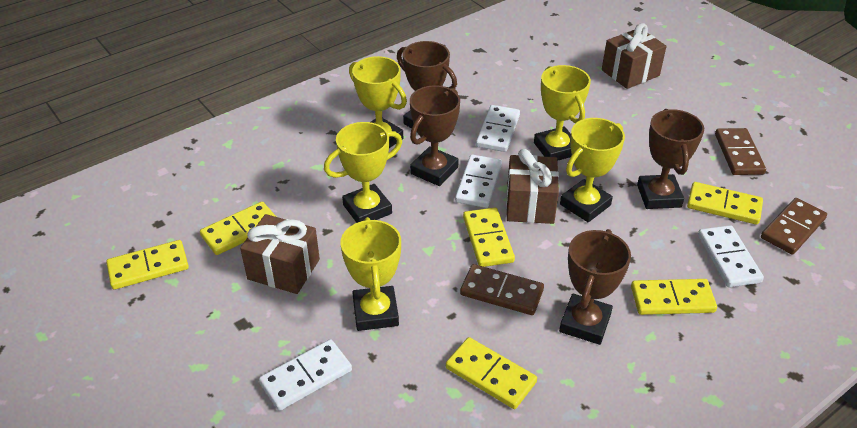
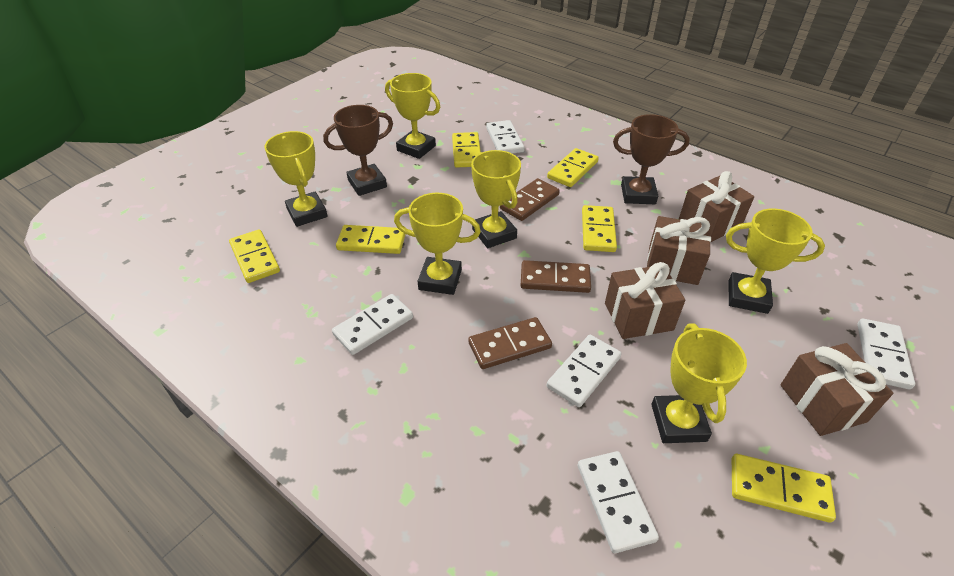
brown gift: [240,214,320,294] [506,149,559,224] [602,23,667,89] = 3 -> [605,262,685,339] [647,216,711,285] [679,171,754,242] [781,343,893,436] = 4
brown trophy: [397,41,457,128] [410,85,460,186] [559,229,631,345] [637,109,704,209] = 4 -> [323,105,393,196] [613,114,690,204] = 2
white domino: [259,339,352,411] [455,155,502,208] [476,105,520,152] [698,225,764,287] = 4 -> [332,294,413,355] [486,120,525,154] [547,335,621,407] [578,451,659,553] [857,318,915,389] = 5
yellow trophy: [324,122,402,223] [340,217,401,331] [349,56,407,148] [534,65,591,161] [560,118,625,222] = 5 -> [264,131,328,227] [385,73,440,159] [394,193,481,295] [471,150,521,248] [651,323,747,443] [726,208,825,314] = 6

